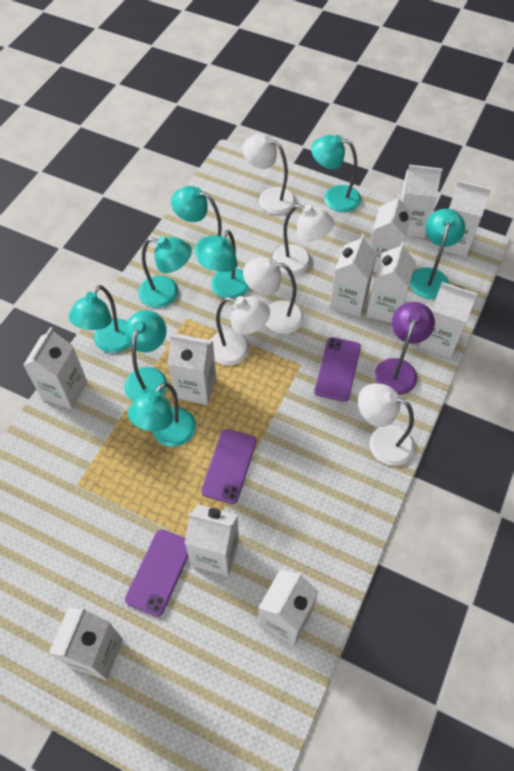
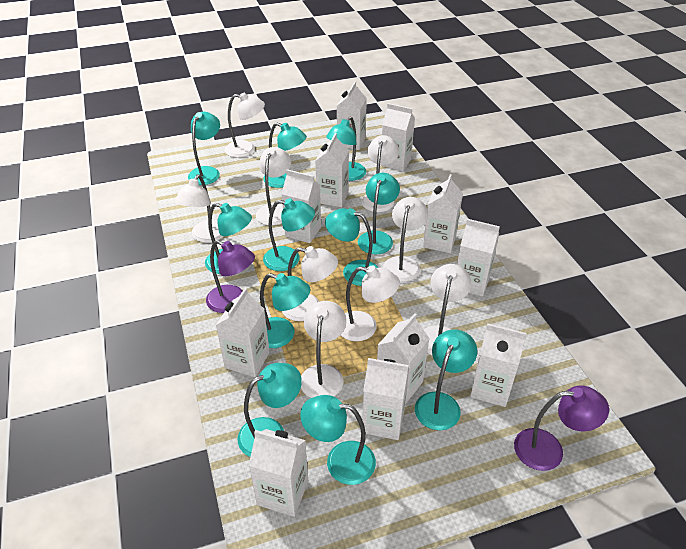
purple lamp: [374,302,435,395] = 1 -> [206,240,255,313] [514,385,609,471] = 2
purple phone: [125,529,189,617] [201,429,257,504] [314,337,361,402] = 3 -> none = 0
turquoise lamp: [69,285,130,353] [124,310,167,402] [128,382,196,447] [138,236,192,308] [171,186,232,258] [198,230,250,299] [311,135,361,212] [410,209,465,299] = 8 -> [188,112,220,185] [205,203,252,274] [238,363,302,457] [260,273,311,348] [263,123,307,188] [263,198,315,271] [300,395,376,485] [325,208,379,286] [326,116,366,181] [358,173,400,254] [415,329,477,430] = 11
white lamp: [211,296,270,365] [242,134,296,214] [243,257,304,334] [273,204,334,275] [358,383,415,466] = 5 -> [175,174,224,243] [225,92,265,158] [256,147,291,226] [282,246,338,321] [301,301,346,398] [341,265,400,341] [361,135,399,212] [383,197,428,282] [424,264,471,356] = 9

